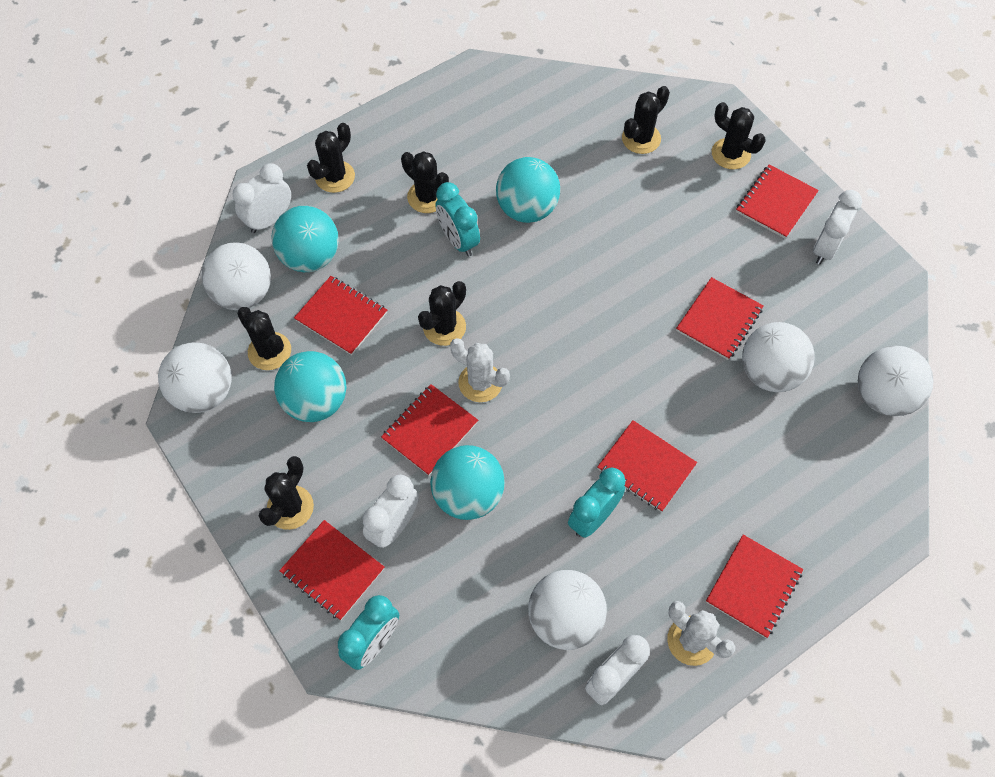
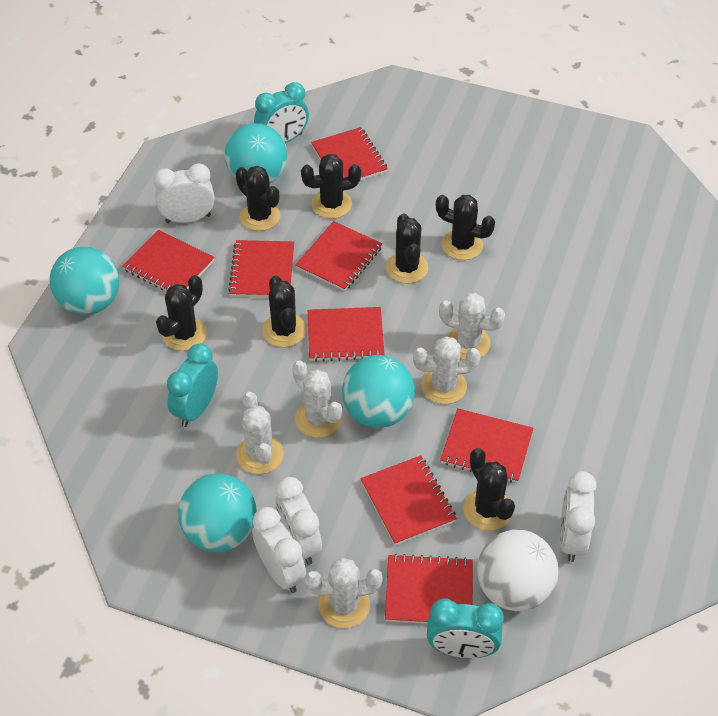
red notebook: [279,520,384,620] [294,276,387,355] [381,384,478,476] [597,420,697,512] [676,277,764,360] [706,535,803,638] [736,164,819,239] = 7 -> [122,230,215,292] [228,240,294,297] [295,221,382,291] [308,307,385,362] [311,127,388,180] [361,455,457,545] [385,554,473,624] [440,408,533,483] = 8
white ball: [158,342,232,413] [201,242,271,310] [528,570,607,650] [742,322,815,392] [858,346,934,416] = 5 -> [477,530,558,611] = 1
white cactus: [450,338,510,402] [667,601,735,666] = 2 -> [236,392,284,474] [292,361,342,438] [305,558,382,628] [413,336,481,404] [439,293,505,360] = 5

